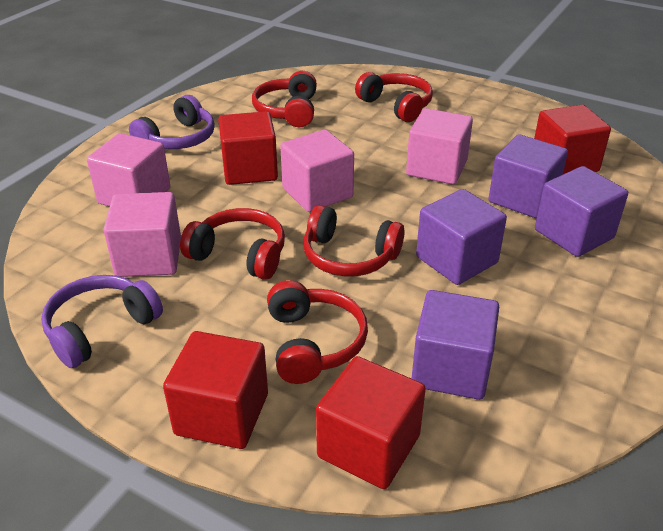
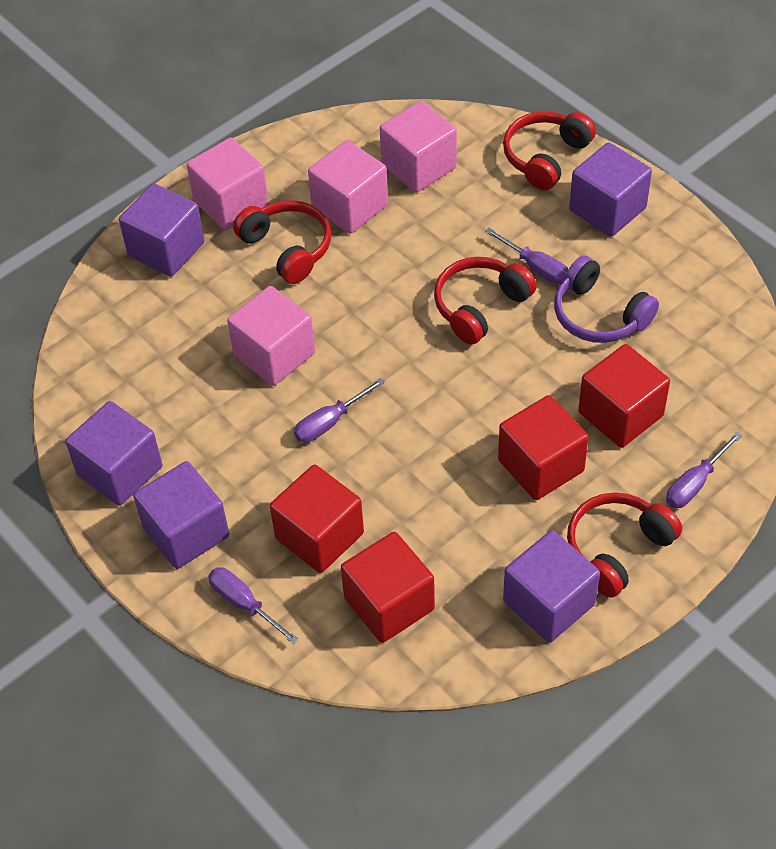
purple cube: [411,290,499,400] [416,189,507,285] [488,134,568,218] [535,166,628,257] = 4 -> [65,401,162,506] [119,183,204,277] [133,461,229,569] [503,530,600,643] [569,142,652,237] = 5
purple headphones: [41,275,163,368] [129,95,215,149] = 2 -> [554,255,659,343] = 1
purple screwdriver: none = 0 -> [208,567,299,644] [294,378,385,443] [485,228,568,284] [666,432,742,508] = 4
red headphones: [180,208,285,280] [252,71,317,127] [267,280,368,384] [303,205,405,277] [355,72,433,122] = 5 -> [233,200,331,284] [434,257,537,345] [503,111,596,190] [567,492,682,597] = 4

